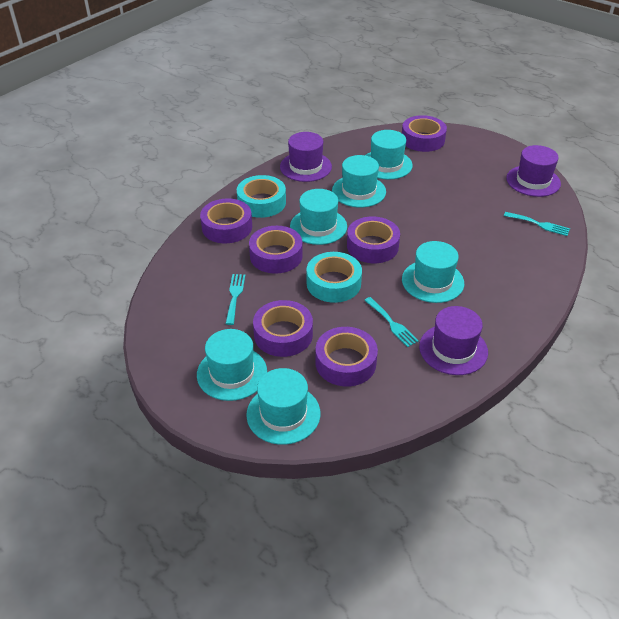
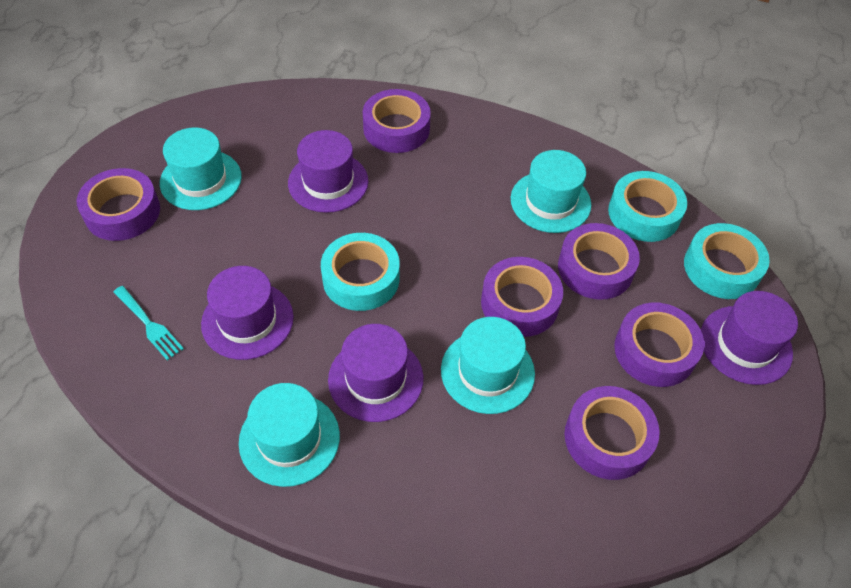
purple hat: [280,132,332,182] [419,306,488,375] [506,145,561,197] = 3 -> [201,266,294,360] [288,130,368,213] [328,324,423,422] [701,291,798,385] = 4
turquoise fork: [226,274,245,325] [364,297,419,347] [504,212,570,236] = 3 -> [114,286,184,360] = 1
turquoise hat: [197,329,267,401] [246,368,320,445] [290,189,347,245] [332,155,386,208] [365,130,413,180] [402,241,464,303] = 6 -> [160,127,242,210] [239,383,340,487] [441,317,535,414] [511,150,591,233] = 4
turquoise tape: [237,175,286,218] [306,252,362,303] = 2 -> [321,233,400,311] [608,171,687,242] [684,223,770,299] = 3

